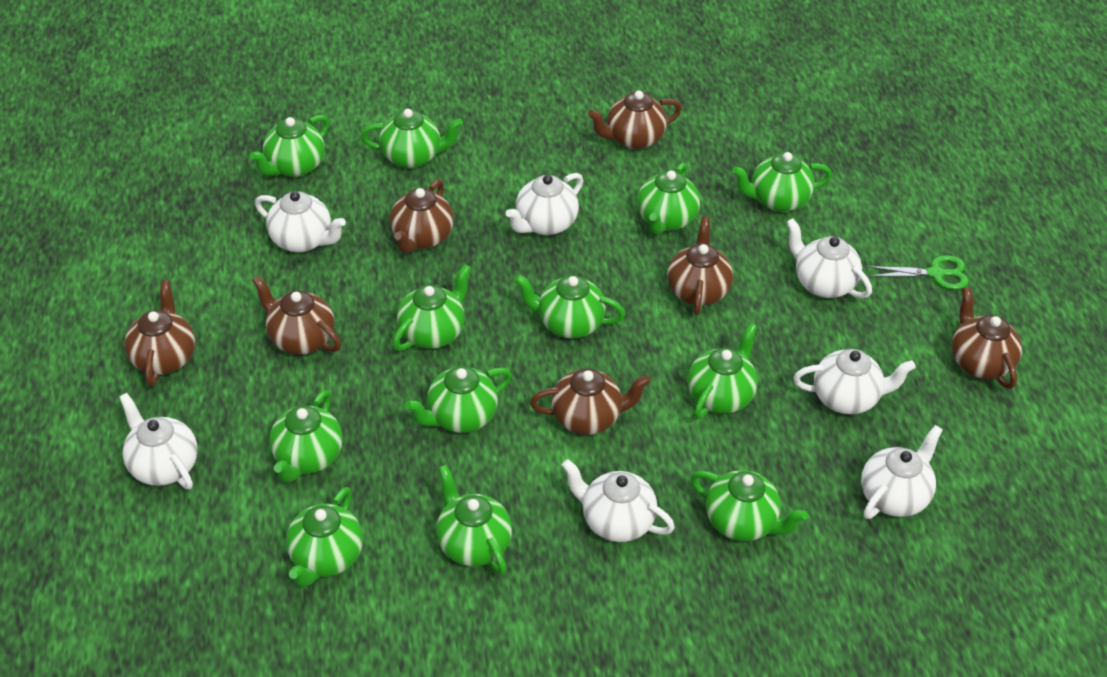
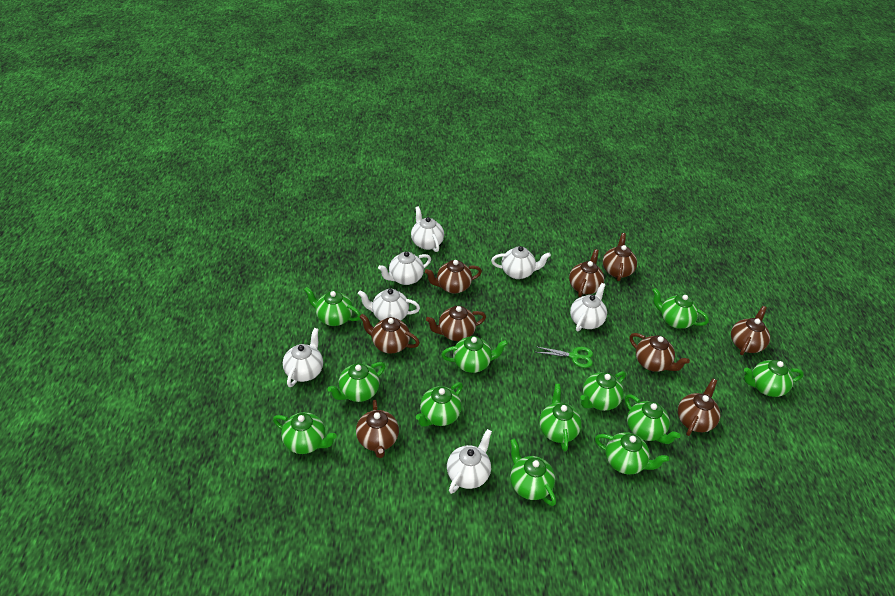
brown teapot: [124,280,195,386] [252,275,341,355] [390,179,454,253] [530,368,650,435] [588,91,682,149] [667,217,733,315] [952,287,1022,389] = 7 -> [356,399,399,458] [359,314,420,354] [425,260,482,294] [426,306,486,341] [569,249,604,297] [603,233,637,281] [629,333,690,372] [678,379,720,436] [731,306,770,355] = 9

